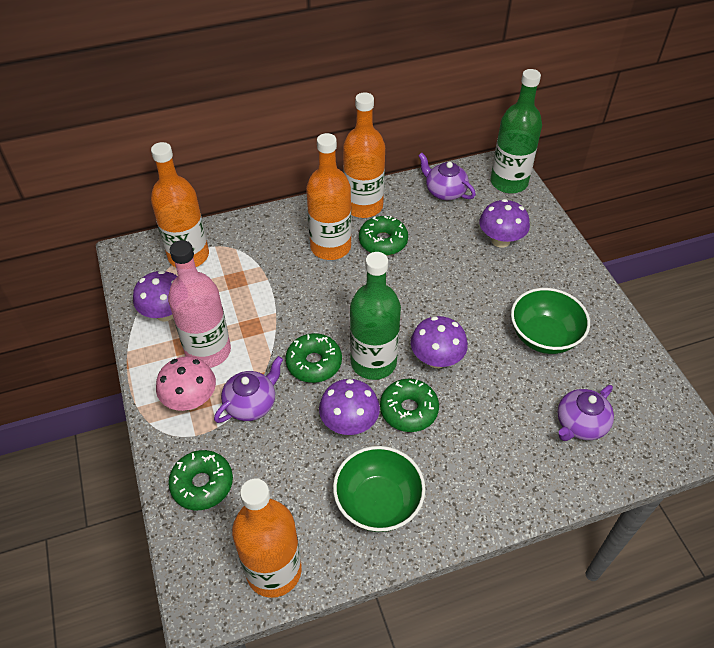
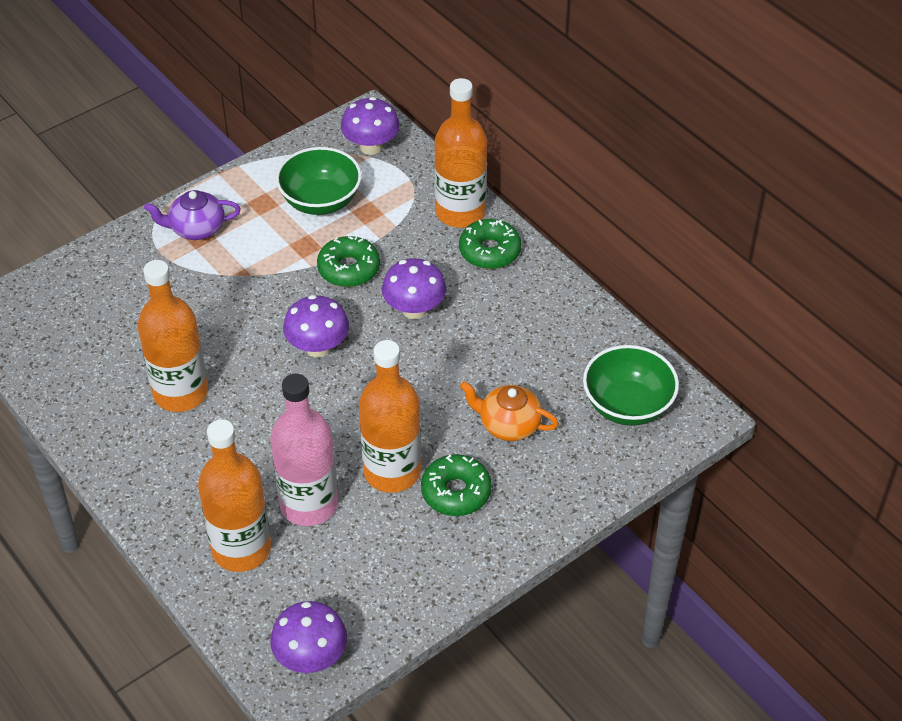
green bottle: [350,252,401,380] [490,69,542,194] = 2 -> none = 0
green donut: [168,450,233,510] [285,333,342,383] [359,216,408,256] [380,379,439,432] = 4 -> [317,236,380,287] [421,454,492,516] [459,219,521,269] = 3
orange teapot: none = 0 -> [460,381,559,441] = 1
pink mushroom: [156,356,216,411] = 1 -> none = 0
purple teapot: [214,356,283,423] [418,153,476,200] [558,385,614,441] = 3 -> [144,190,240,240] = 1

